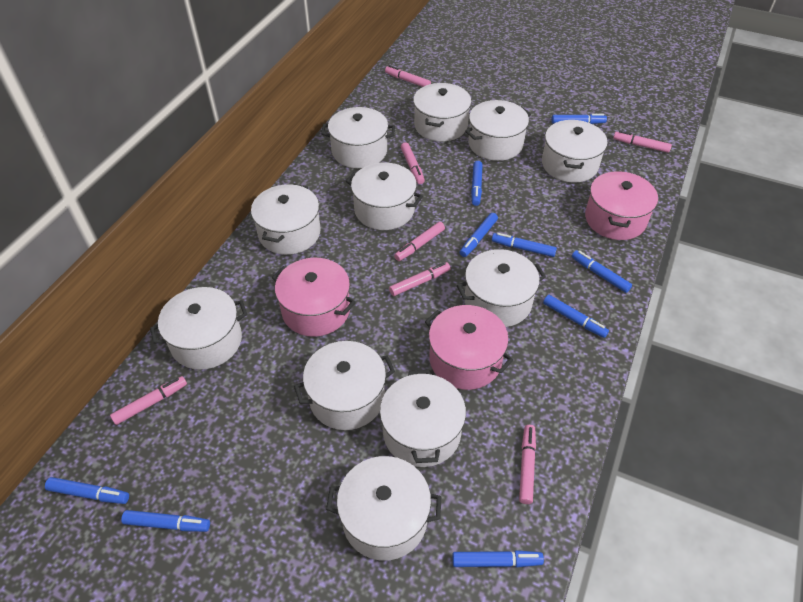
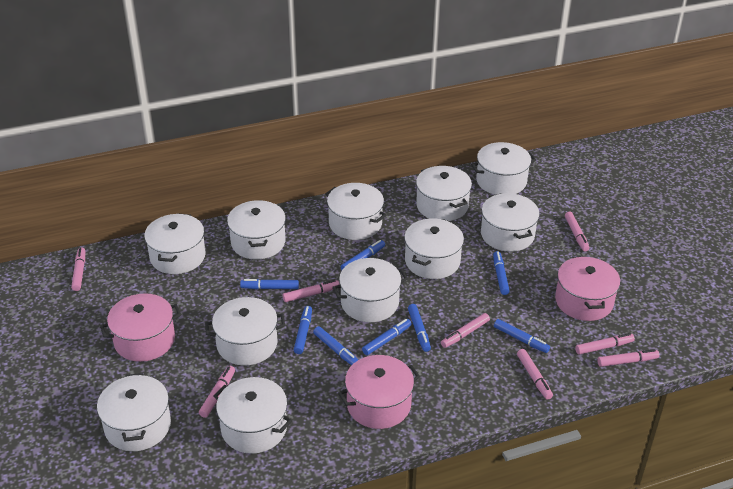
blue marker: [45,477,129,504] [121,510,210,532] [452,550,544,567] [460,213,498,257] [471,161,483,206] [492,233,557,257] [543,295,609,338] [551,114,607,124] [572,250,632,293] = 9 -> [240,279,299,289] [294,306,312,354] [313,326,358,365] [341,240,385,270] [362,319,412,355] [408,304,431,352] [493,251,510,295] [494,319,550,353] = 8
pink marker: [110,376,187,425] [385,65,431,87] [389,262,451,296] [394,222,445,261] [401,142,425,184] [519,425,536,504] [613,131,672,153] = 7 -> [71,248,85,291] [199,366,235,418] [283,280,340,302] [441,313,490,348] [517,349,553,400] [565,212,590,252] [575,333,635,355] [597,349,659,367] = 8

